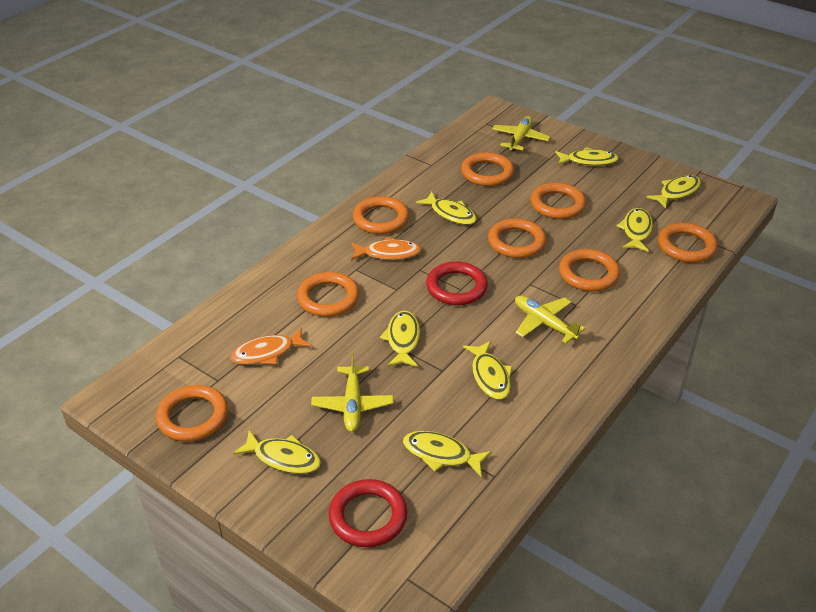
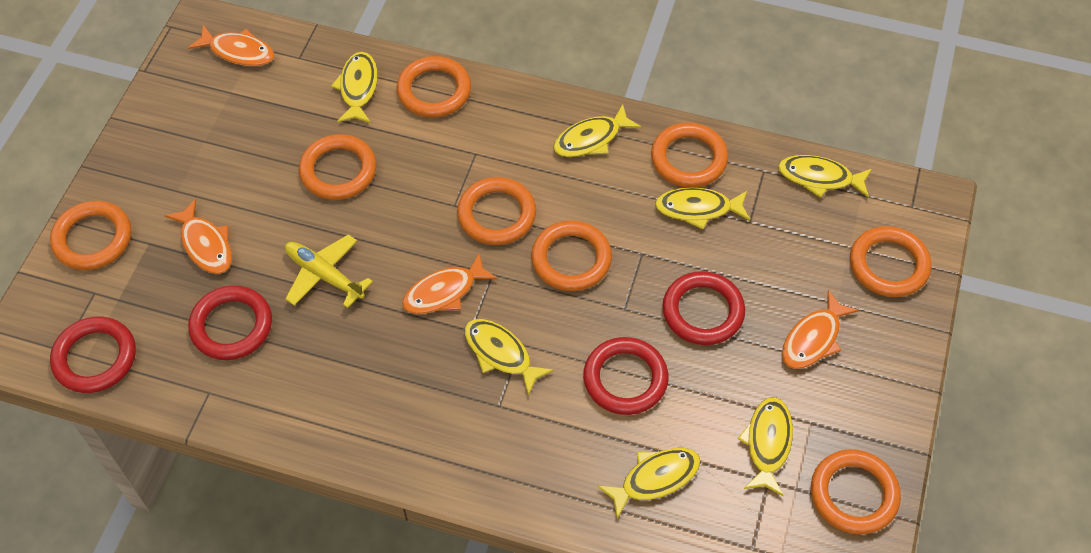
orange fish: [231,328,311,365] [351,237,421,260] = 2 -> [164,199,232,274] [188,25,275,66] [402,252,498,314] [782,290,859,369] = 4
red ring: [329,479,407,547] [426,261,488,305] = 2 -> [50,317,136,393] [188,285,272,360] [583,337,669,415] [662,271,745,345] = 4
yellow fish: [233,430,321,474] [380,310,420,367] [403,431,492,477] [416,192,477,225] [463,341,513,400] [555,147,619,166] [617,208,653,252] [646,175,701,208] = 8 -> [331,52,378,123] [464,319,554,396] [553,104,641,157] [597,448,700,519] [655,187,750,229] [738,397,793,496] [778,155,872,198] = 7
yellow plane: [311,353,394,432] [492,116,550,151] [515,295,586,343] = 3 -> [285,234,373,308] = 1

